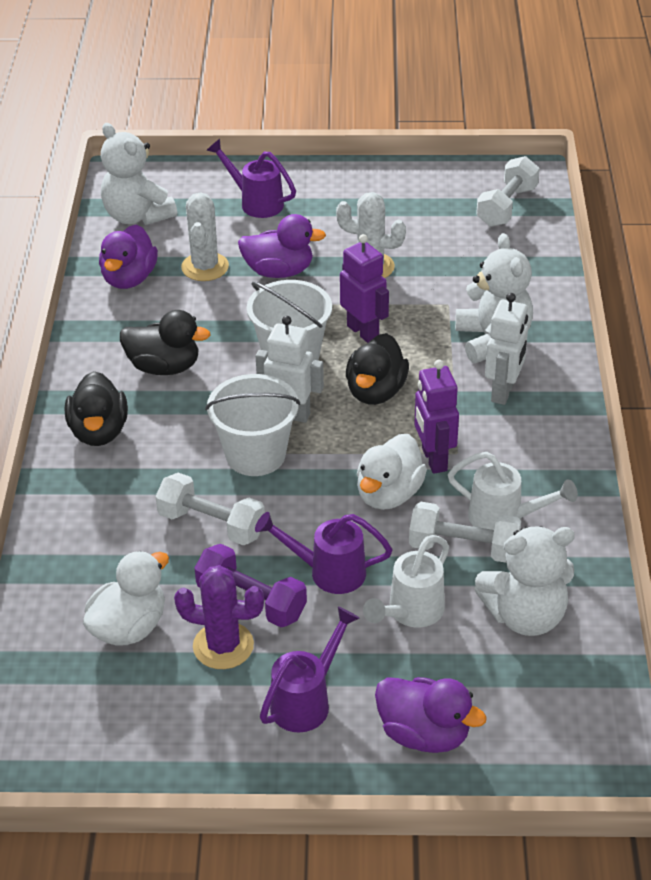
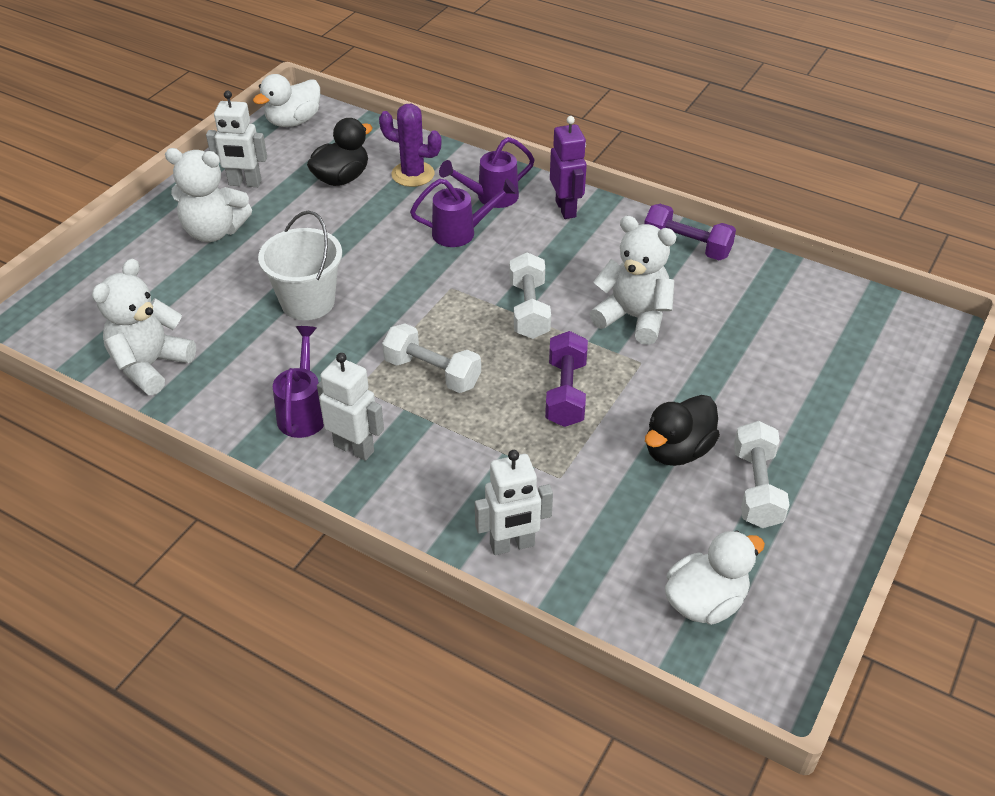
black duck: [65,371,128,446] [120,310,211,375] [346,333,409,405] = 3 -> [307,118,373,186] [645,395,720,466] = 2
purple duck: [99,224,158,289] [238,214,326,278] [375,677,487,753] = 3 -> none = 0
purple dumbbell: [194,544,307,627] = 1 -> [545,331,588,427] [644,204,736,260] = 2
purple robot: [340,234,389,343] [414,360,459,474] = 2 -> [550,116,587,219] = 1
white bucket: [205,374,300,476] [247,280,332,360] = 2 -> [258,211,342,320] = 1
white cactus: [181,192,229,281] [336,192,406,278] = 2 -> none = 0
white robot: [256,316,324,423] [485,293,528,405] = 2 -> [206,91,267,187] [317,353,384,461] [475,450,553,555] = 3
white watering can: [363,535,449,628] [448,452,578,530] = 2 -> none = 0

